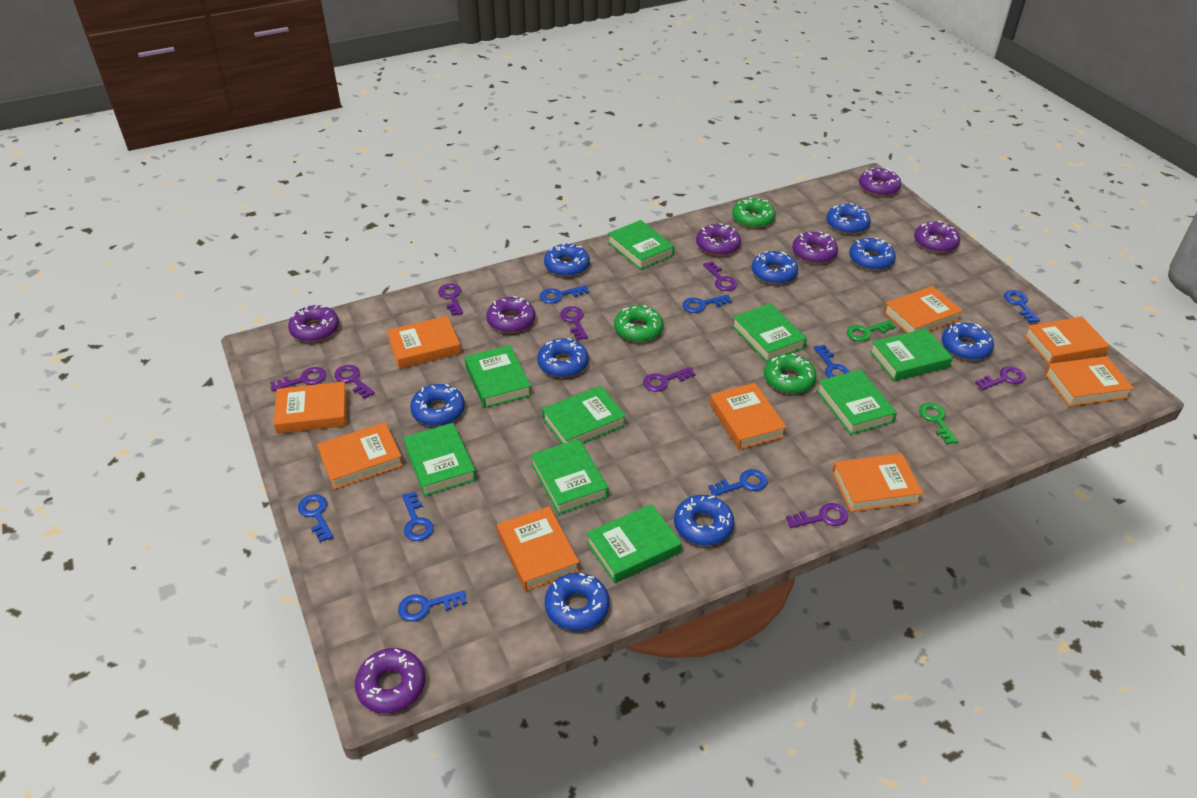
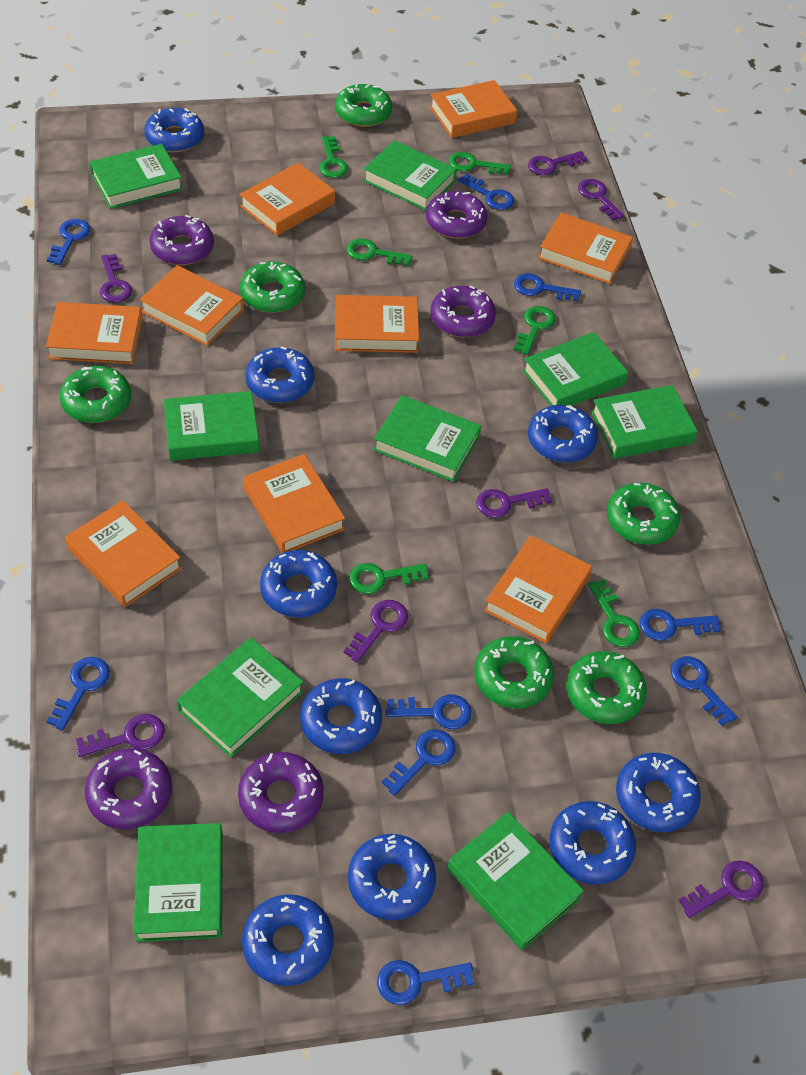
blue key: [298,494,333,542] [398,590,467,622] [402,492,434,541] [540,285,589,304] [682,295,732,313] [708,469,768,496] [814,345,850,378] [1004,290,1040,323] = 8 -> [46,657,110,730] [47,219,90,265] [377,960,474,1005] [382,729,456,796] [386,694,472,729] [458,173,514,210] [514,273,581,302] [640,609,720,641] [671,656,737,726] = 9
green donut: [614,305,663,342] [732,198,775,228] [764,353,817,394] = 3 -> [60,366,131,423] [240,261,305,313] [335,84,392,127] [474,636,554,709] [566,651,647,724] [607,483,680,545] = 6
green key: [847,320,896,341] [919,403,959,444] = 2 -> [319,136,348,178] [347,238,413,266] [349,563,429,594] [449,152,511,175] [514,306,555,355] [588,579,640,647] = 6
purple donut: [288,305,339,342] [355,648,425,713] [486,296,535,333] [696,223,741,256] [792,231,838,264] [859,168,901,196] [914,221,960,253] = 7 -> [85,748,172,829] [150,215,214,265] [238,752,324,833] [426,191,488,239] [431,285,496,337] = 5
purple key: [270,367,326,392] [334,365,375,399] [438,284,463,316] [560,306,588,340] [643,367,695,392] [703,261,737,291] [786,503,848,528] [975,366,1026,390] = 8 -> [76,714,165,757] [100,254,132,303] [344,600,408,663] [476,488,552,518] [528,151,587,175] [578,179,625,221] [679,861,764,918] = 7

